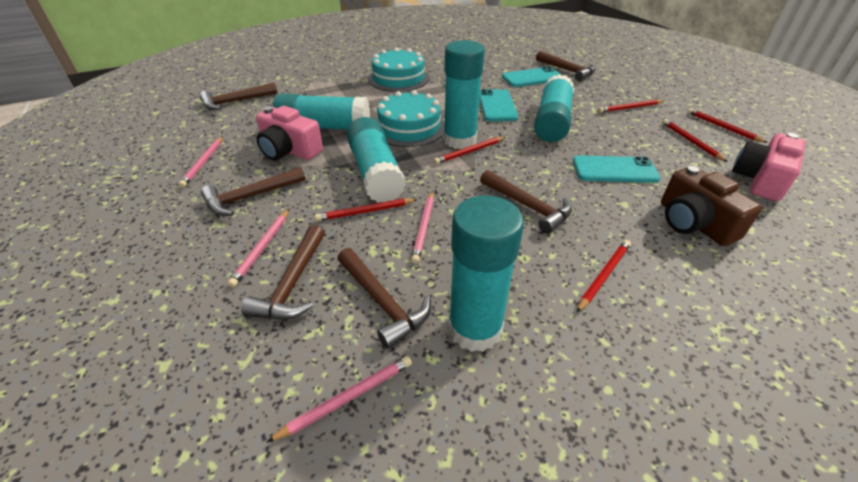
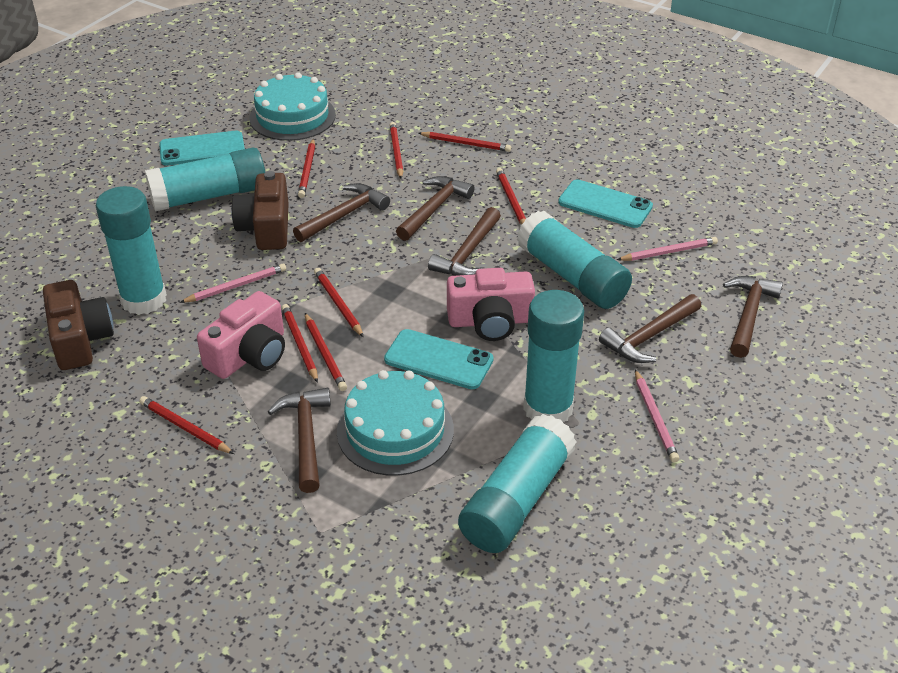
brown camera: [661,166,762,246] = 1 -> [43,280,114,370] [231,171,289,250] = 2
pink pencil: [178,136,223,188] [228,209,289,287] [266,356,412,443] [411,191,434,263] = 4 -> [180,263,286,303] [617,237,718,261] [635,369,679,462] = 3
red pencil: [315,198,418,221] [434,137,505,164] [577,240,631,312] [598,99,664,113] [662,119,728,162] [687,108,768,143] = 6 -> [139,396,234,454] [281,304,318,383] [298,138,315,198] [305,313,347,391] [314,268,364,337] [390,122,403,179] [418,132,511,152] [496,168,526,225] = 8

